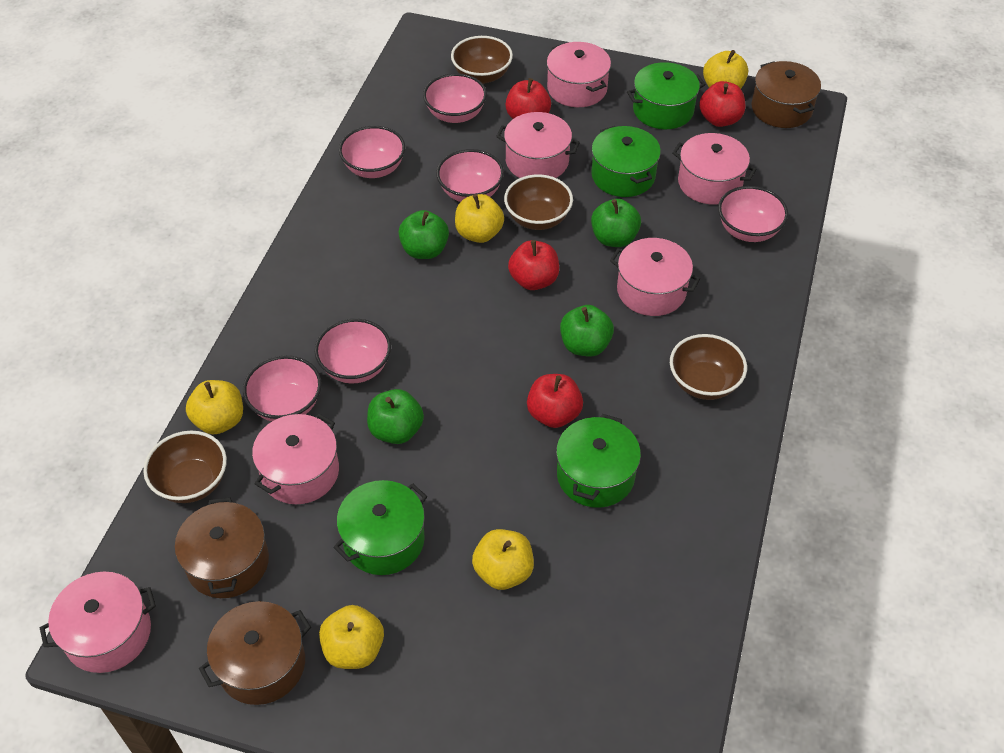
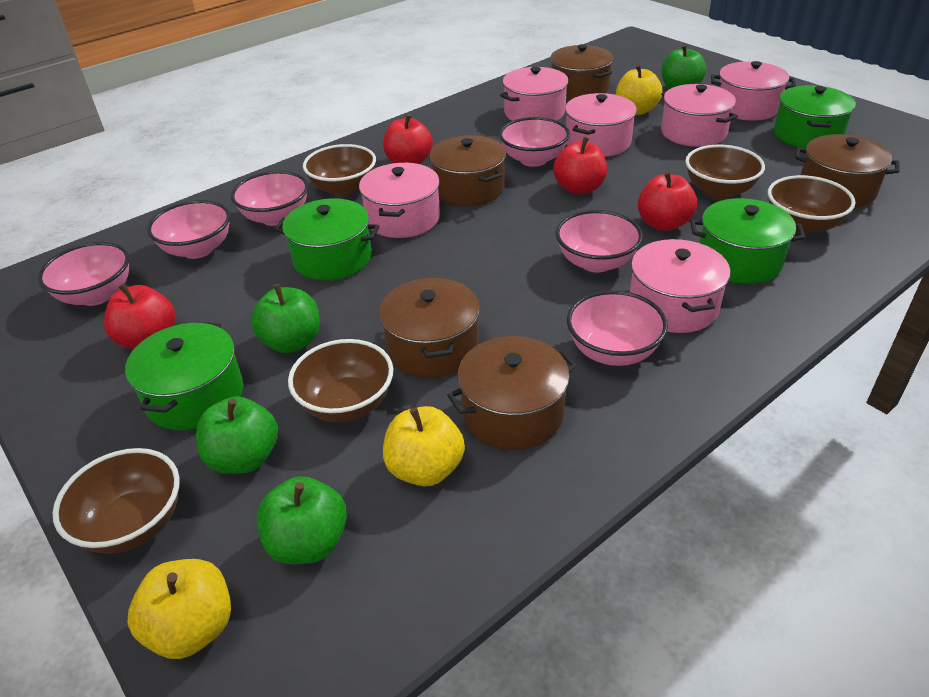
brown bowl: [143,431,227,503] [451,36,513,84] [504,174,573,230] [670,334,747,400] = 4 -> [53,448,180,554] [288,339,393,422] [303,144,376,196] [685,145,765,199] [768,175,855,234] = 5
brown pot: [175,497,269,598] [199,601,311,705] [752,61,821,128] = 3 -> [379,278,480,378] [429,135,506,206] [447,336,577,450] [550,44,613,99] [795,134,900,208] = 5
yellow apple: [186,380,243,434] [319,605,384,669] [455,194,504,243] [472,529,534,590] [703,50,748,89] = 5 -> [127,559,231,659] [383,406,465,486] [616,64,663,115] = 3

